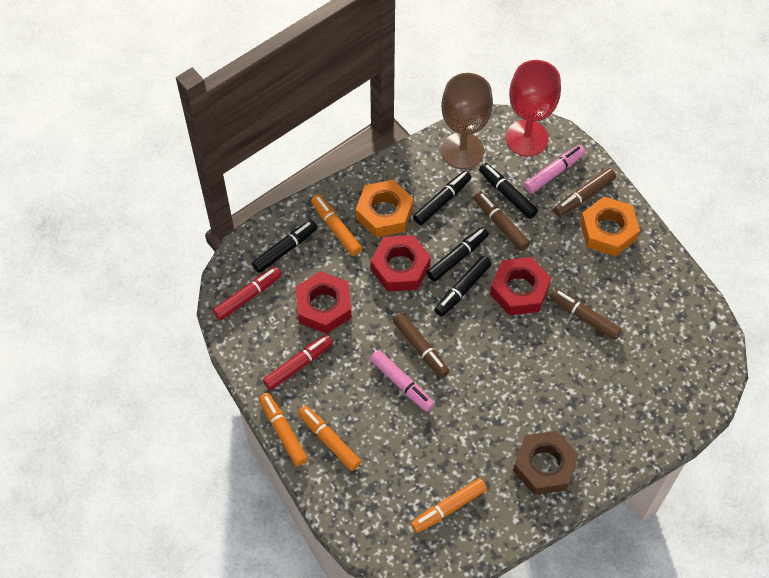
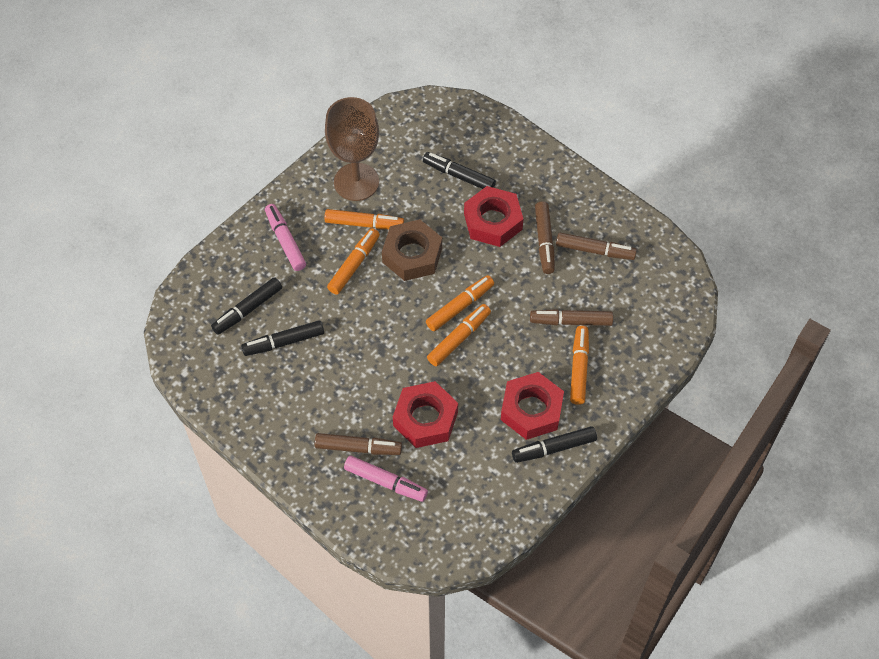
black marker: [252,220,317,273] [413,171,471,225] [427,227,489,282] [434,256,492,317] [479,163,538,219] = 5 -> [211,277,282,335] [241,320,324,356] [423,152,496,189] [512,426,597,463] = 4
orange marker: [259,393,308,466] [298,406,361,471] [311,195,362,256] [411,478,487,533] = 4 -> [324,209,404,229] [327,228,380,295] [426,275,494,331] [427,304,491,366] [570,326,589,405] = 5
orange nut: [356,180,414,237] [580,197,640,256] = 2 -> none = 0
red goblet: [506,60,561,156] = 1 -> none = 0
red marker: [213,267,281,320] [263,335,333,390] = 2 -> none = 0

